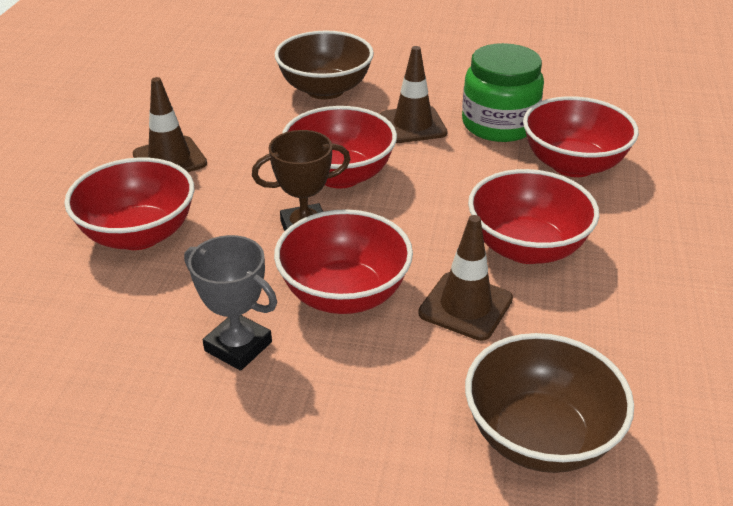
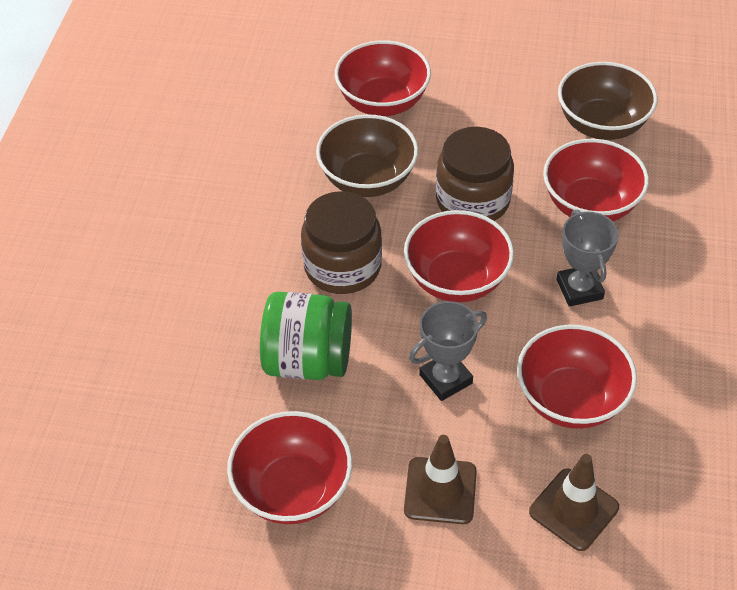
brown jar: none = 0 -> [301,191,382,294] [436,127,514,221] = 2
brown traffic cone: [132,77,207,172] [380,46,447,143] [418,215,513,341] = 3 -> [404,435,477,524] [529,454,619,551] = 2
brown trophy: [252,130,351,231] = 1 -> none = 0
grey trophy: [184,235,277,371] = 1 -> [409,301,487,401] [557,209,619,307] = 2

